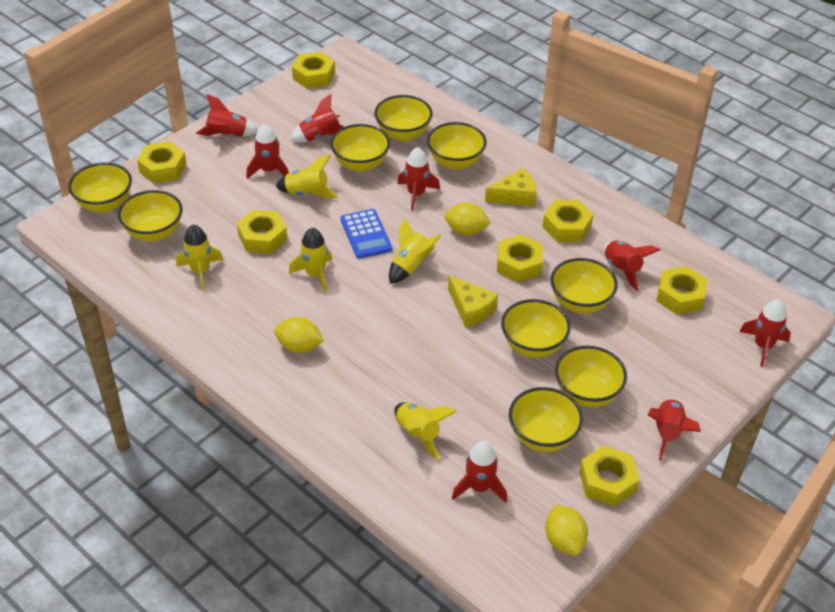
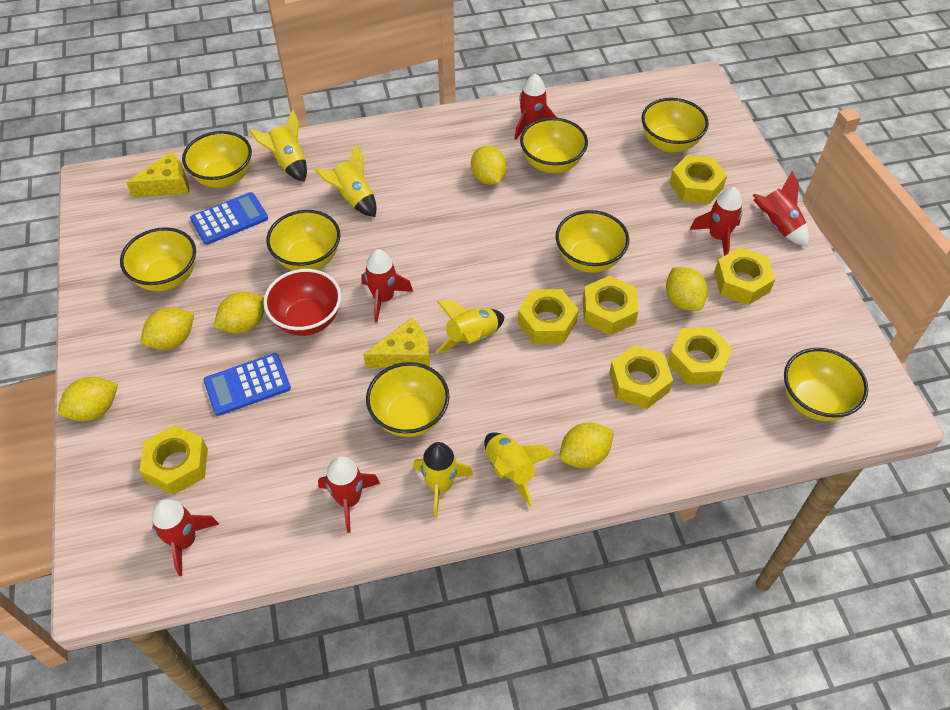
blue calculator: [340,209,392,259] = 1 -> [190,192,268,245] [204,353,291,416] = 2
red bowl: none = 0 -> [263,269,341,336] = 1
red rocket: [196,94,258,137] [246,124,289,179] [290,94,344,143] [397,147,440,211] [452,441,507,503] [604,240,660,291] [648,398,701,461] [739,299,791,367] = 8 -> [152,499,219,576] [318,456,380,533] [361,249,413,323] [514,74,557,140] [690,187,743,256] [753,171,809,246] = 6
yellow bowl: [68,162,132,213] [118,190,183,242] [330,124,390,172] [374,95,433,141] [427,122,487,170] [501,299,571,358] [509,387,583,452] [550,258,618,314] [555,346,627,407] = 9 -> [120,227,196,291] [182,131,252,188] [266,210,340,271] [366,362,450,437] [520,117,588,173] [556,210,629,273] [642,98,709,152] [784,348,868,421] = 8
yellow lemon: [274,317,324,353] [444,203,491,235] [545,505,588,555] = 3 -> [58,377,118,421] [141,307,194,350] [213,292,264,334] [471,146,507,185] [560,423,614,468] [666,267,708,311] = 6

